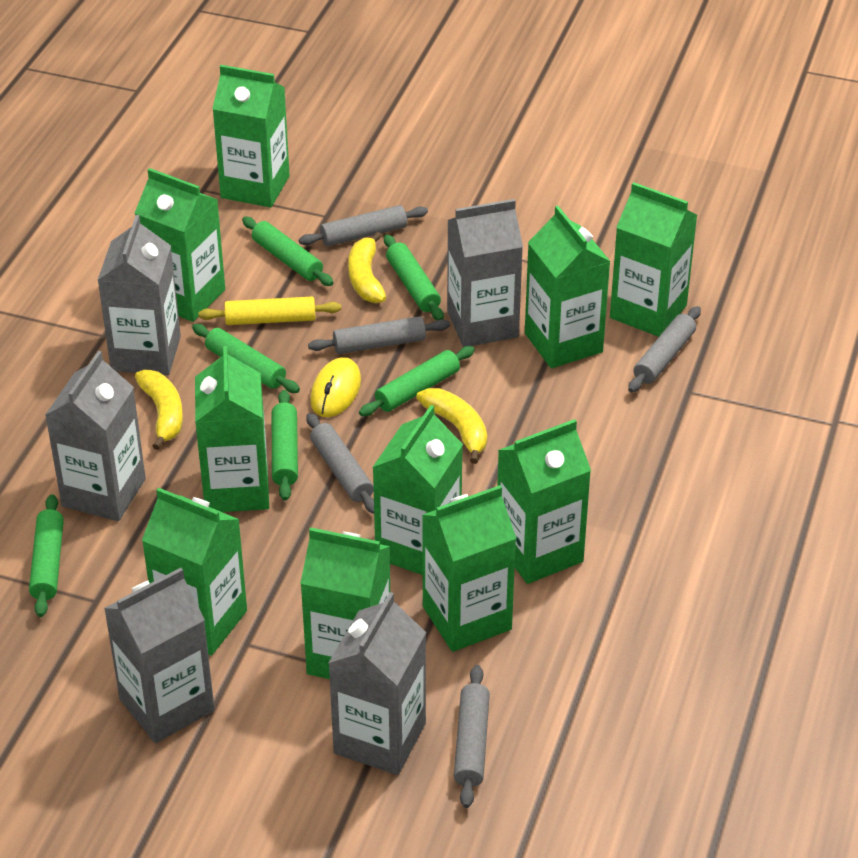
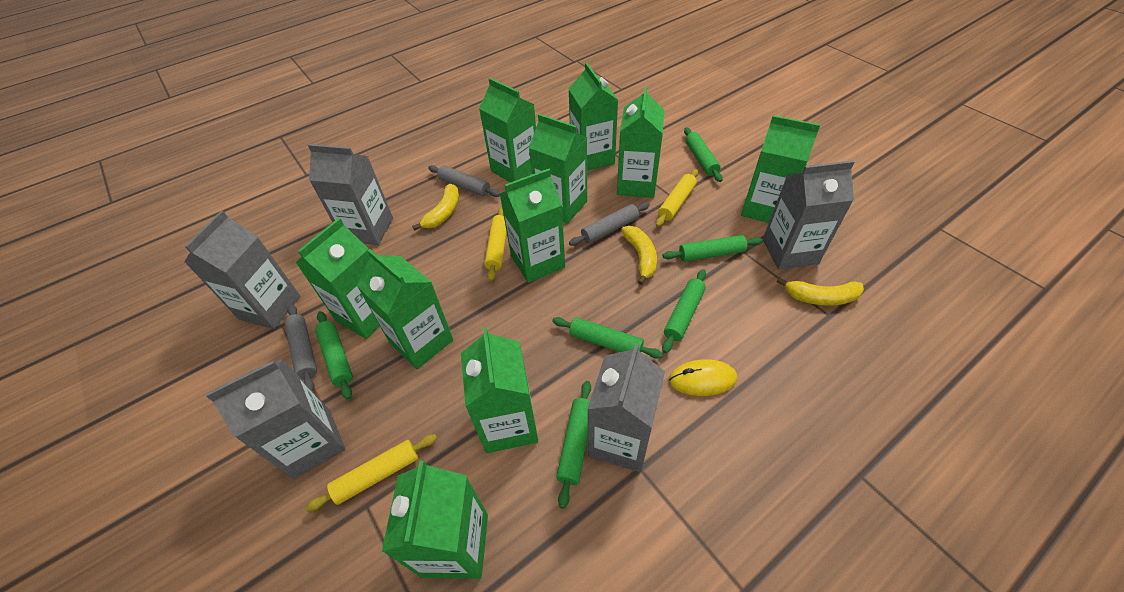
grey rolling pin: [299,205,428,246] [306,413,374,514] [308,316,450,354] [454,665,490,808] [628,306,701,393] = 5 -> [284,305,317,391] [428,165,500,197] [569,202,650,246] = 3
yellow rolling pin: [198,297,341,325] = 1 -> [305,434,437,512] [484,207,507,282] [656,169,698,227] = 3

